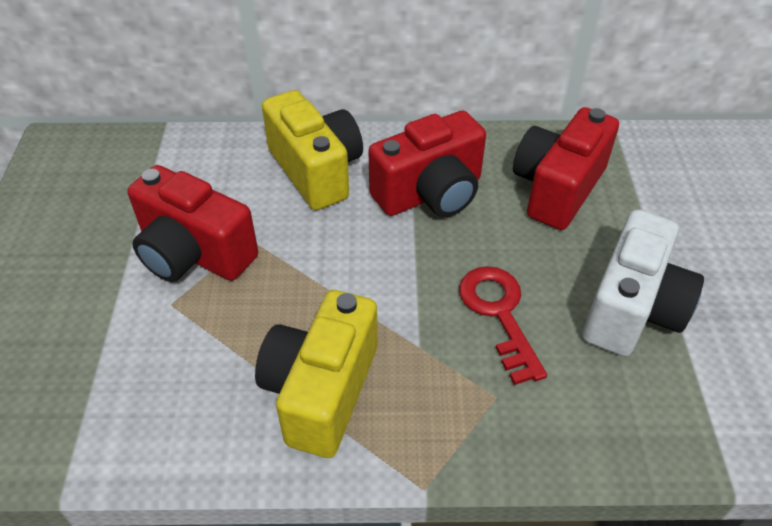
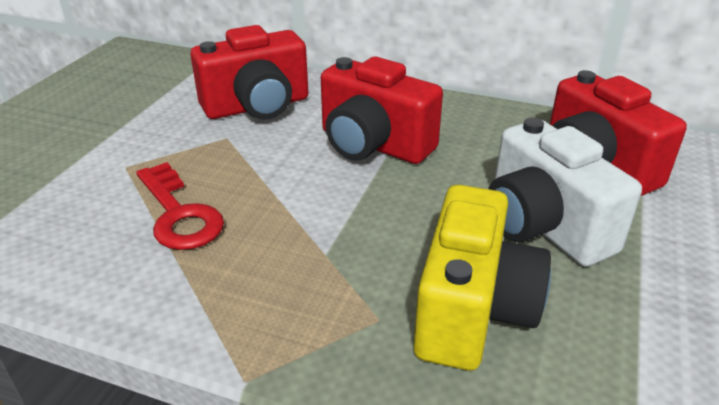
yellow camera: [255,290,377,458] [262,90,363,210] = 2 -> [414,185,551,371] = 1

